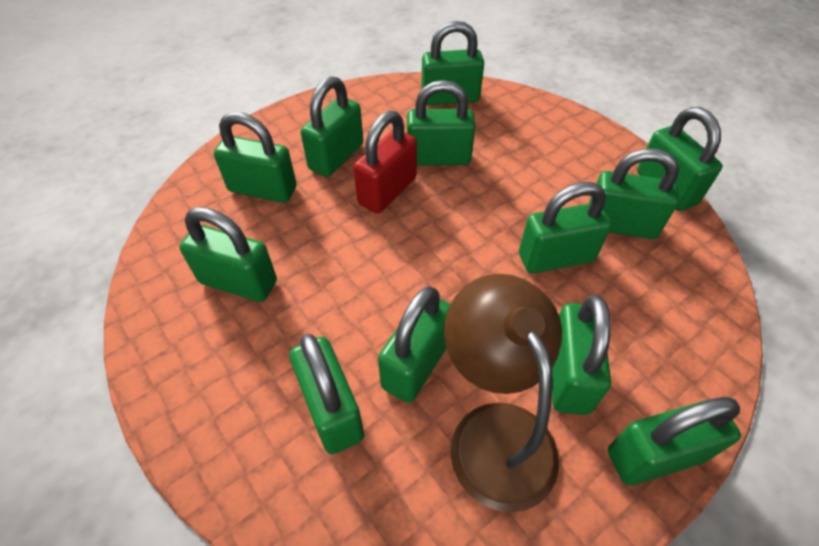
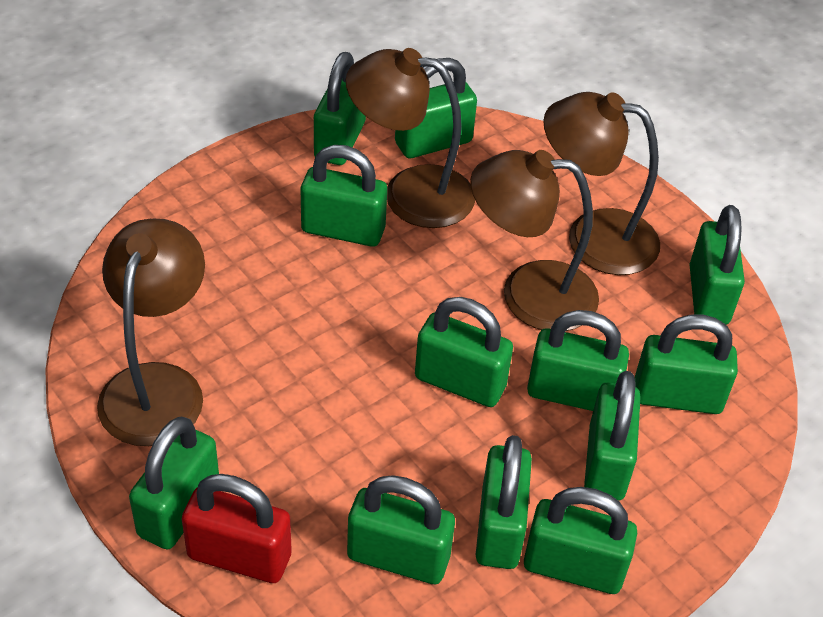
brown lamp: [444,274,562,512] = 1 -> [97,219,205,446] [346,48,475,228] [470,150,599,331] [543,92,660,275] = 4

